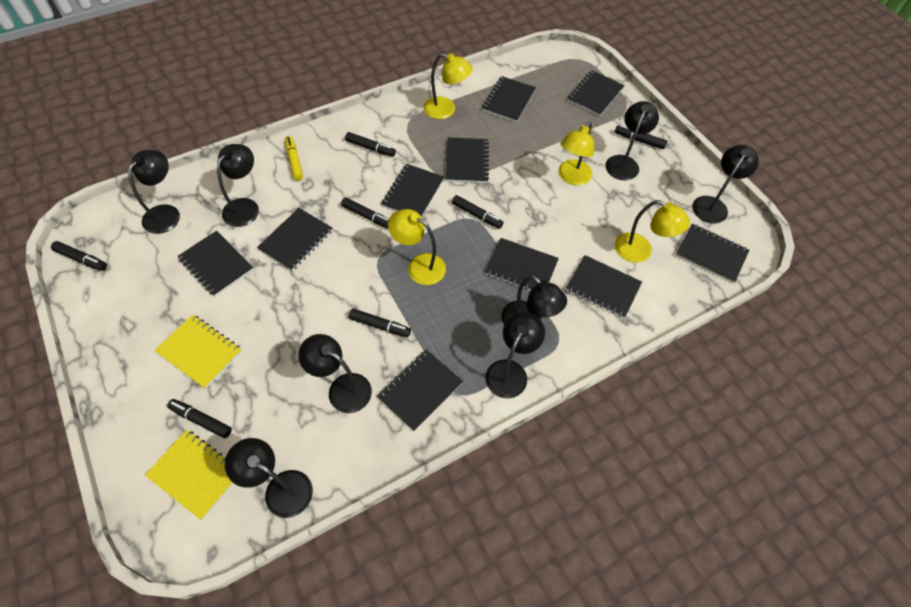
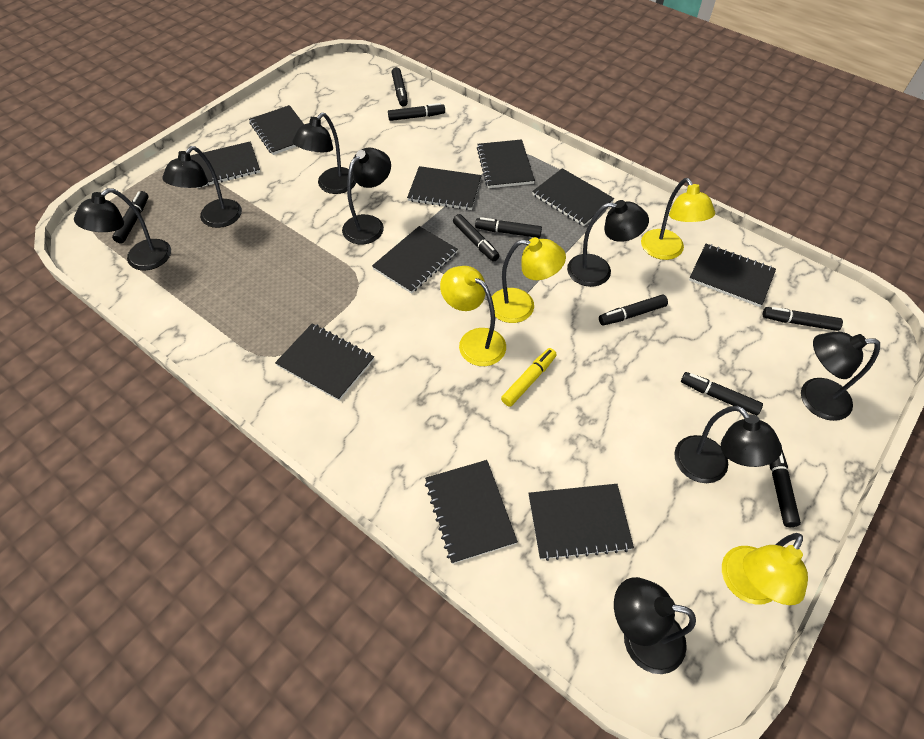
black marker: [51,241,107,271] [167,399,232,438] [341,197,389,228] [345,132,396,157] [349,308,411,337] [452,195,504,229] [615,125,667,149] = 7 -> [112,191,149,244] [388,103,445,121] [392,67,408,107] [453,214,500,262] [475,217,542,238] [599,294,668,325] [681,372,763,415] [763,307,843,331] [769,450,801,527] = 9
yellow notebook: [145,430,233,520] [155,315,242,389] = 2 -> none = 0

